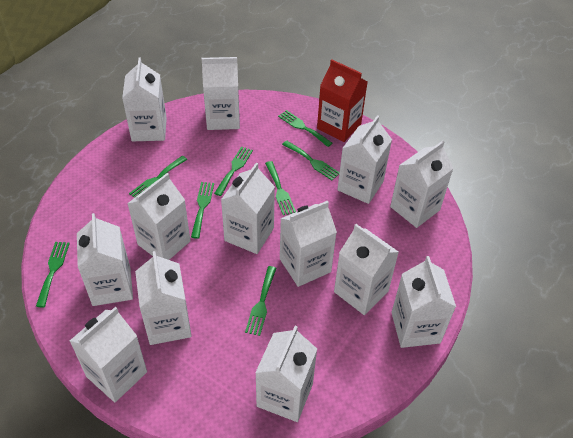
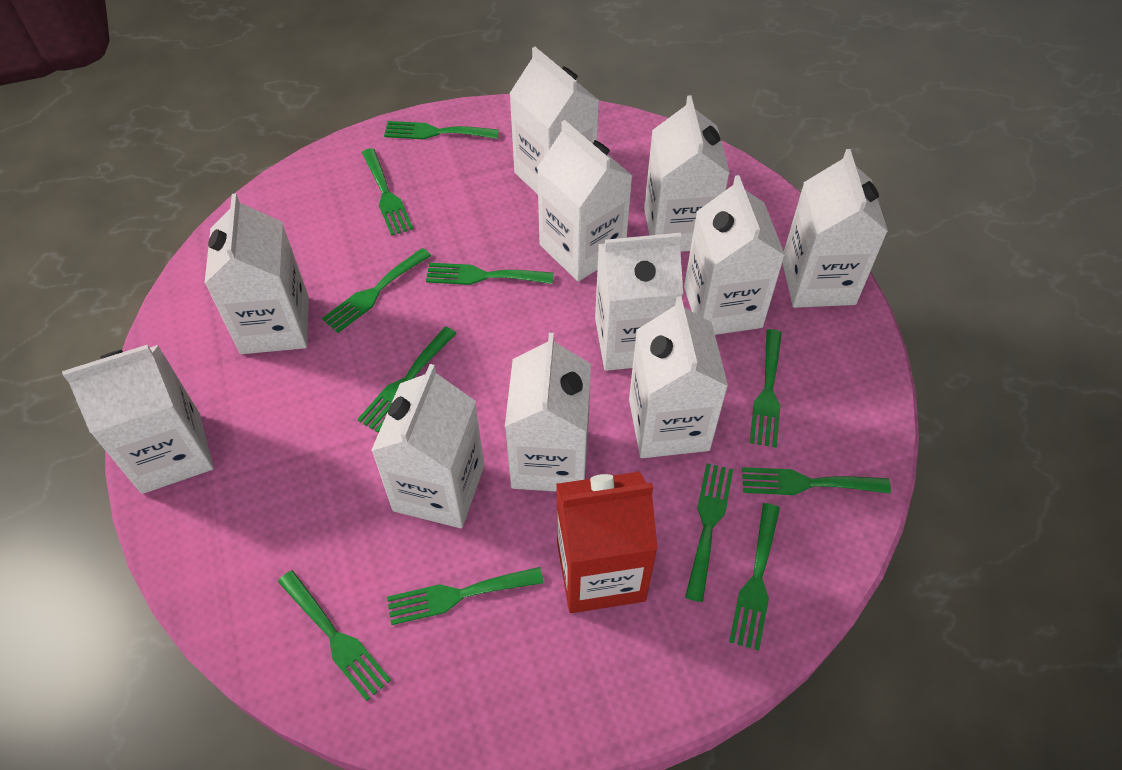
green fork: [36,242,70,307] [129,156,187,198] [191,182,214,239] [214,146,253,196] [245,266,277,336] [265,161,296,215] [278,110,333,147] [282,141,340,180] = 8 -> [278,570,391,701] [322,248,431,333] [357,327,457,433] [362,148,413,236] [384,121,499,139] [387,567,544,625] [426,263,554,285] [685,463,733,602] [729,503,780,651] [742,467,891,495] [750,329,782,448] = 11
white carton: [70,307,147,402] [77,213,133,306] [122,58,167,141] [127,173,191,260] [135,251,192,345] [202,57,240,130] [221,163,275,254] [255,326,317,422] [280,200,337,287] [334,224,399,315] [337,115,392,204] [390,141,453,228] [391,256,456,348] = 13 -> [62,345,214,494] [204,193,309,354] [371,364,484,528] [505,333,591,492] [509,47,599,194] [537,120,632,282] [595,233,683,371] [629,296,728,458] [644,95,730,252] [684,175,785,335] [782,149,888,308] = 11

